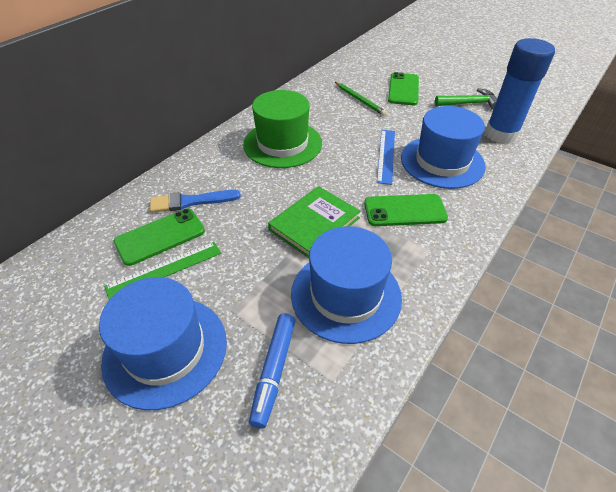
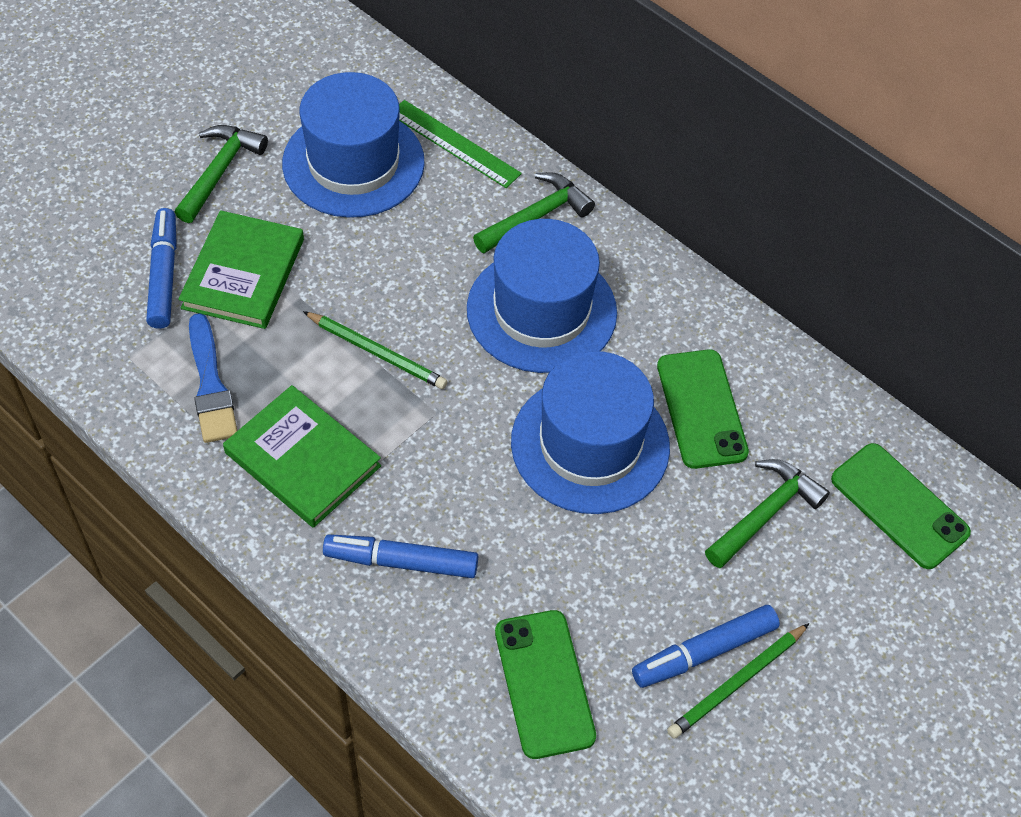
blue glue stick: [485,38,555,144] = 1 -> none = 0
blue marker: [249,313,296,428] = 1 -> [146,208,177,329] [323,534,478,578] [632,605,780,688] = 3
blue ruler: [377,130,395,185] = 1 -> none = 0
green book: [268,186,360,258] = 1 -> [178,210,304,329] [223,385,381,528] = 2
green hammer: [435,88,497,110] = 1 -> [175,125,268,223] [473,172,595,253] [705,459,830,568] = 3
green hat: [243,90,322,168] = 1 -> none = 0
green pencil: [335,82,387,116] = 1 -> [303,311,448,389] [667,623,809,739] = 2

